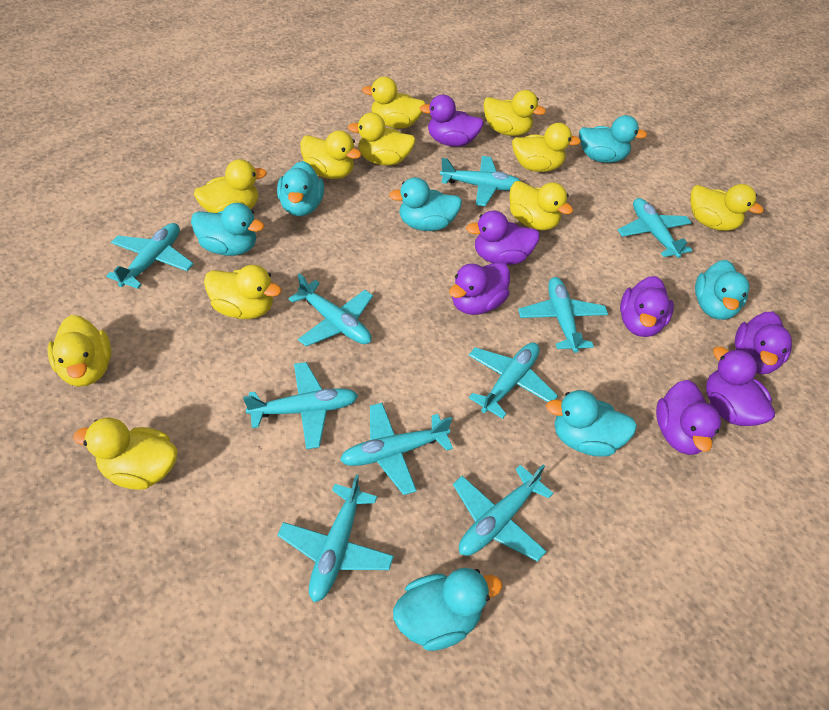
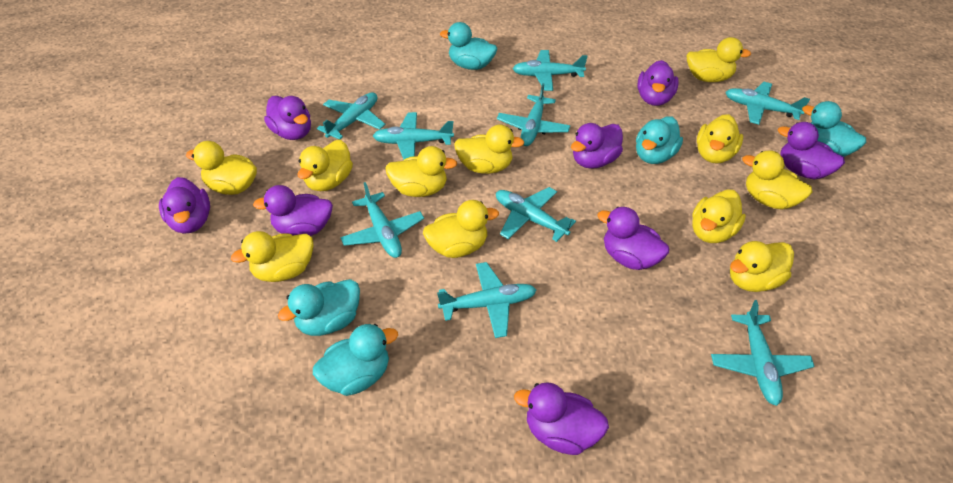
purple duck: [419,95,484,147] [449,262,510,315] [466,210,540,265] [620,276,674,337] [656,380,721,455] [706,347,775,426] [735,312,792,374] = 7 -> [159,177,210,233] [253,185,333,236] [264,96,311,140] [514,382,609,455] [571,123,623,169] [597,207,669,270] [637,60,679,106] [778,122,845,180] = 8
turquoise duck: [191,203,264,256] [277,161,324,216] [389,177,462,231] [393,568,502,651] [546,390,637,457] [579,115,647,163] [695,260,749,320] = 7 -> [278,279,360,336] [313,324,398,396] [440,22,497,70] [636,116,683,164] [802,101,866,157] = 5
turquoise plane: [106,223,194,289] [243,362,358,449] [278,475,394,602] [288,273,373,346] [340,403,453,495] [440,156,521,206] [453,464,554,562] [468,342,558,419] [518,277,608,353] [618,198,692,258] = 10 -> [317,92,385,140] [340,182,424,258] [373,112,454,159] [437,262,536,338] [496,187,576,242] [497,83,570,146] [512,50,588,91] [711,300,815,406] [725,82,810,125] = 9

